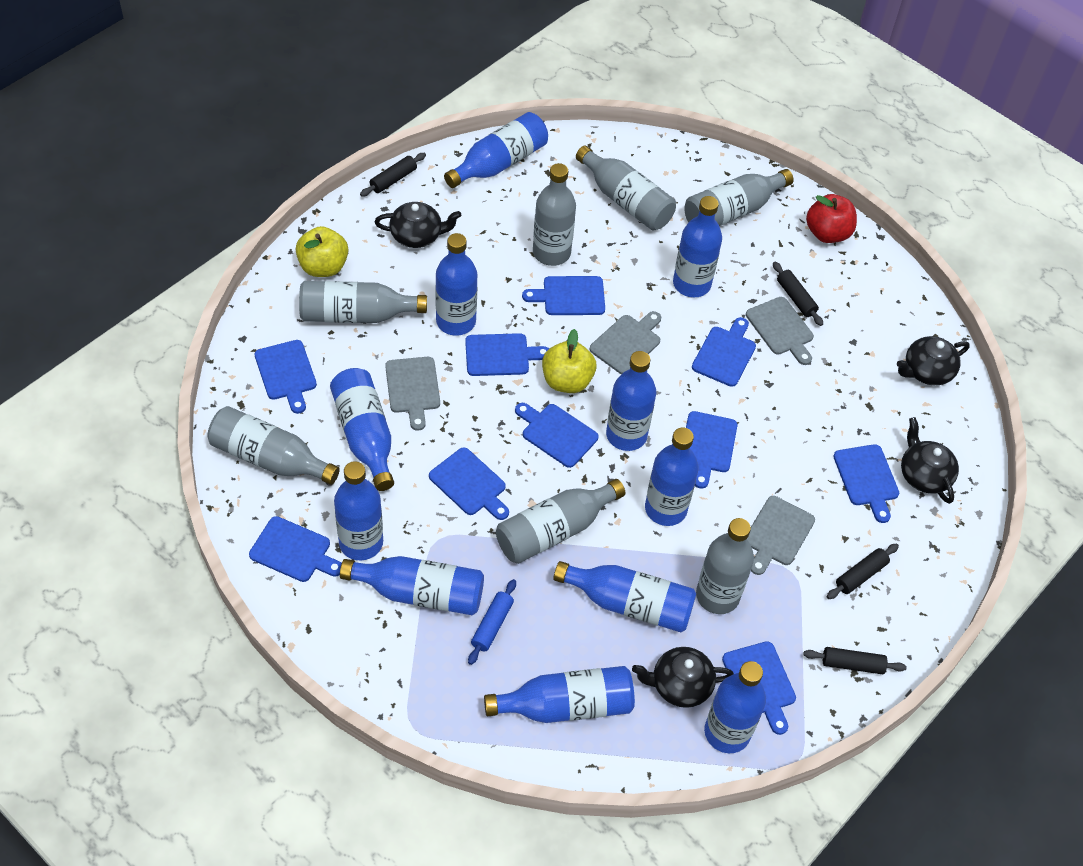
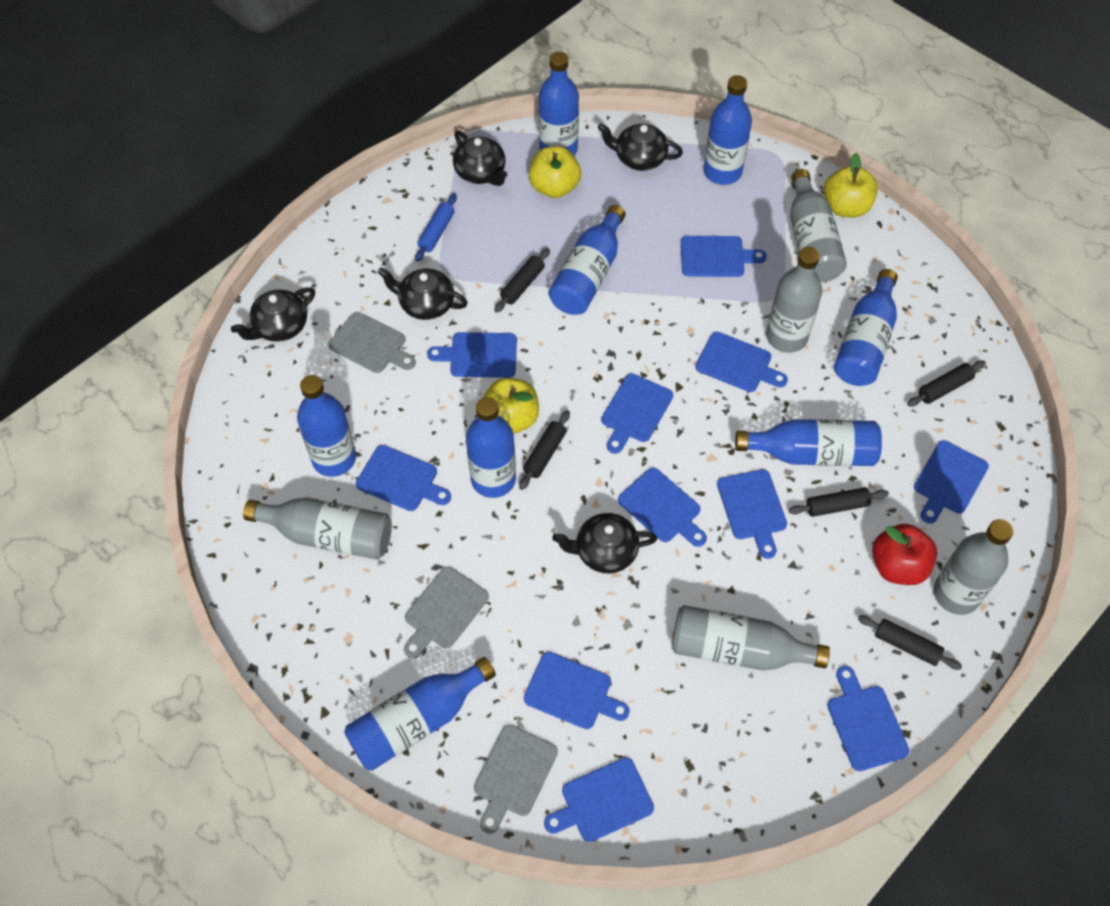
black rolling pin: [360,153,426,197] [773,262,823,326] [803,647,907,674] [827,543,899,599] = 4 -> [494,248,550,313] [519,410,570,490] [789,487,889,517] [858,615,962,670] [907,360,986,407] = 5
black teapot: [375,202,461,248] [632,647,734,708] [897,336,970,385] [901,417,959,504] = 4 -> [231,287,315,342] [377,267,468,320] [453,130,507,186] [552,513,657,573] [598,123,683,171] = 5
blue bottle: [330,368,394,491] [334,461,383,560] [340,556,484,615] [435,233,477,336] [444,112,548,188] [484,666,635,723] [553,561,696,632] [606,351,656,451] [645,428,699,526] [673,196,722,297] [704,661,766,753] = 11 -> [297,375,356,477] [344,657,496,771] [466,397,516,498] [538,52,579,155] [549,205,626,315] [704,75,752,185] [735,419,882,466] [834,269,898,386] = 8
blue cutting board: [249,516,342,582] [255,340,317,414] [429,448,509,520] [465,333,549,376] [515,403,599,468] [522,276,605,315] [686,411,737,489] [692,317,756,387] [722,641,796,735] [833,444,899,523] = 10 -> [356,445,451,511] [427,332,517,378] [524,652,630,729] [544,757,654,842] [601,373,673,454] [618,468,707,547] [681,236,767,277] [695,332,788,392] [717,469,787,559] [827,666,910,771] [914,440,989,524] = 11
grey bottle: [208,406,340,485] [299,281,427,323] [496,479,625,564] [533,163,576,266] [576,146,676,230] [684,169,794,226] [696,518,754,614] = 7 -> [243,498,392,560] [672,605,830,670] [766,247,822,353] [790,169,847,282] [934,519,1013,615] = 5
grey cutting board: [385,357,440,431] [589,311,661,374] [746,297,814,365] [747,496,815,575] = 4 -> [328,312,416,373] [404,567,489,658] [474,725,558,834] = 3
yellow apple: [296,226,348,277] [542,329,596,393] = 2 -> [483,378,539,434] [529,146,581,198] [824,153,878,218] = 3

